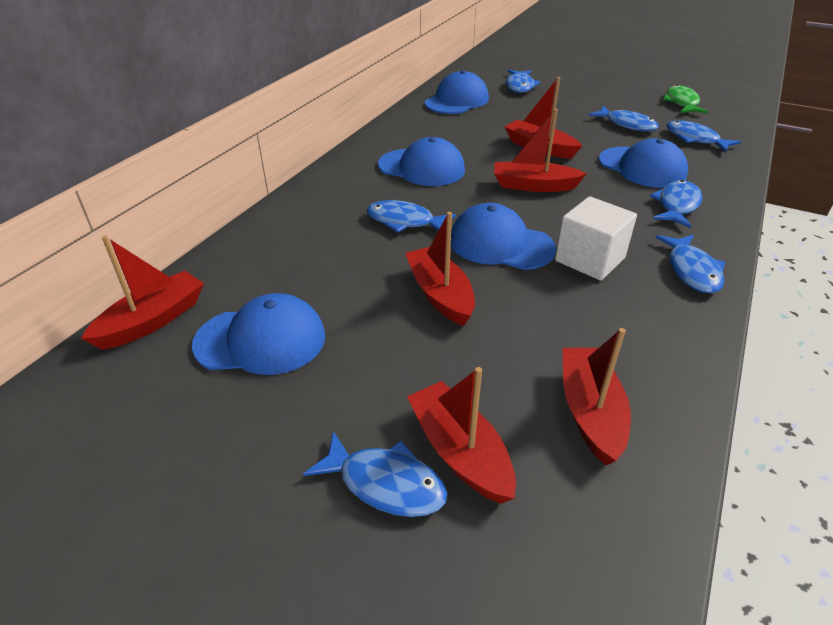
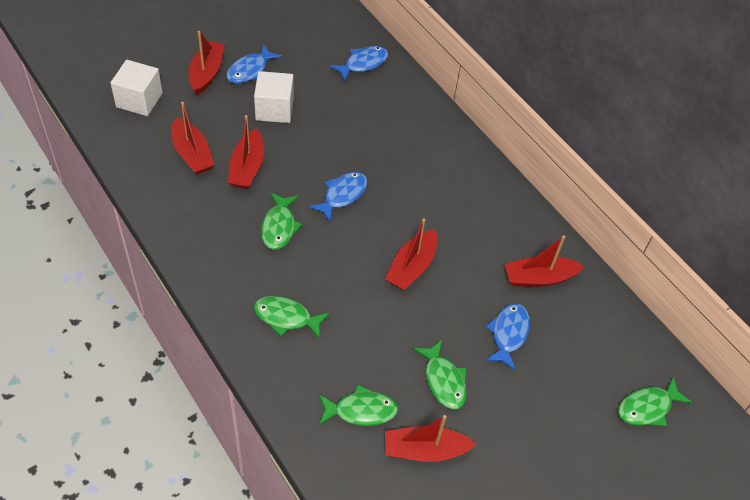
blue cap: [192,293,325,375] [378,137,465,186] [425,70,489,114] [451,203,556,270] [599,138,688,188] = 5 -> none = 0
blue fish: [303,431,447,517] [367,200,456,233] [506,69,540,93] [588,106,659,131] [650,180,702,228] [655,235,725,293] [666,120,741,152] = 7 -> [226,44,282,83] [308,172,367,222] [330,46,388,82] [485,303,530,371] = 4
green fish: [663,85,708,114] = 1 -> [254,296,330,339] [261,192,303,250] [319,385,398,426] [414,340,467,409] [618,376,692,426] = 5
white cube: [555,196,637,281] = 1 -> [110,60,163,116] [254,71,294,123] = 2

